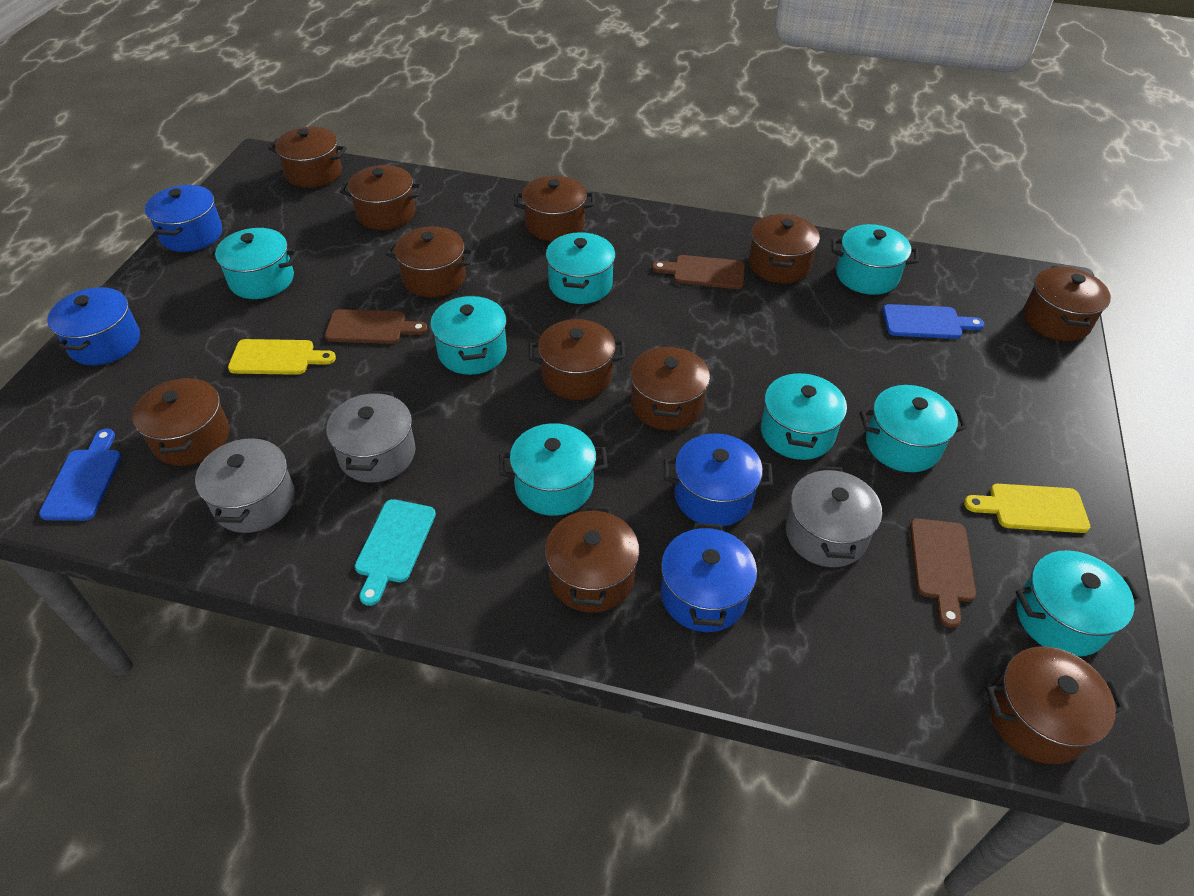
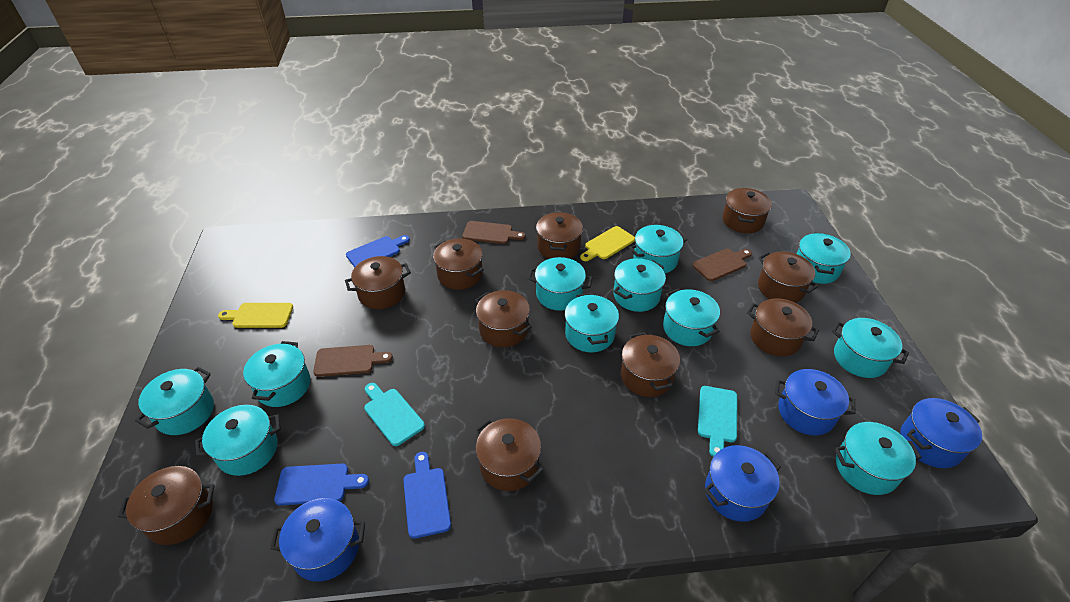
blue cutting board: [39,429,122,521] [883,304,984,339] = 2 -> [274,464,369,505] [346,235,410,267] [403,452,451,539] = 3
brown pot: [132,375,230,466] [268,127,347,188] [340,165,423,230] [386,226,475,298] [514,176,595,241] [529,319,626,400] [545,506,639,613] [630,344,710,430] [749,214,820,283] [986,646,1126,764] [1023,266,1111,341] = 11 -> [118,466,215,545] [345,256,411,309] [433,239,484,290] [476,290,532,347] [476,418,544,491] [536,212,583,259] [621,332,680,397] [722,188,772,233] [747,298,819,356] [758,251,818,303] = 10
grey pot: [195,435,295,533] [326,391,416,483] [786,466,882,567] = 3 -> none = 0
turquoise cutting board: [355,499,436,606] = 1 -> [364,383,425,446] [698,386,737,457] = 2
turquoise pot: [208,228,298,299] [430,295,507,375] [499,423,608,516] [546,232,616,304] [761,371,847,460] [831,224,919,295] [860,385,968,472] [1015,550,1142,657] = 8 -> [135,367,214,435] [195,405,281,476] [243,341,311,407] [528,257,593,311] [564,293,619,352] [614,258,666,312] [629,225,687,273] [663,288,720,346] [797,232,851,284] [832,318,909,378] [834,422,922,495] = 11

